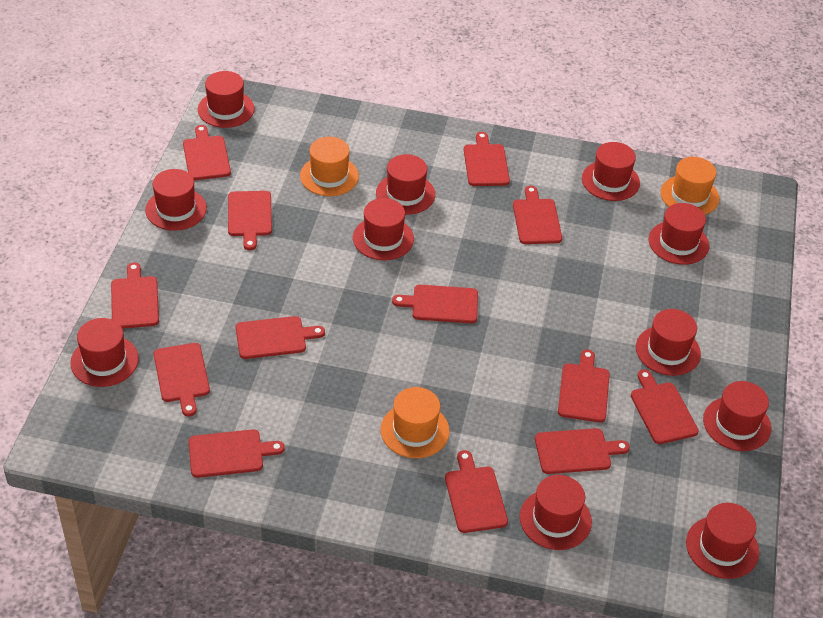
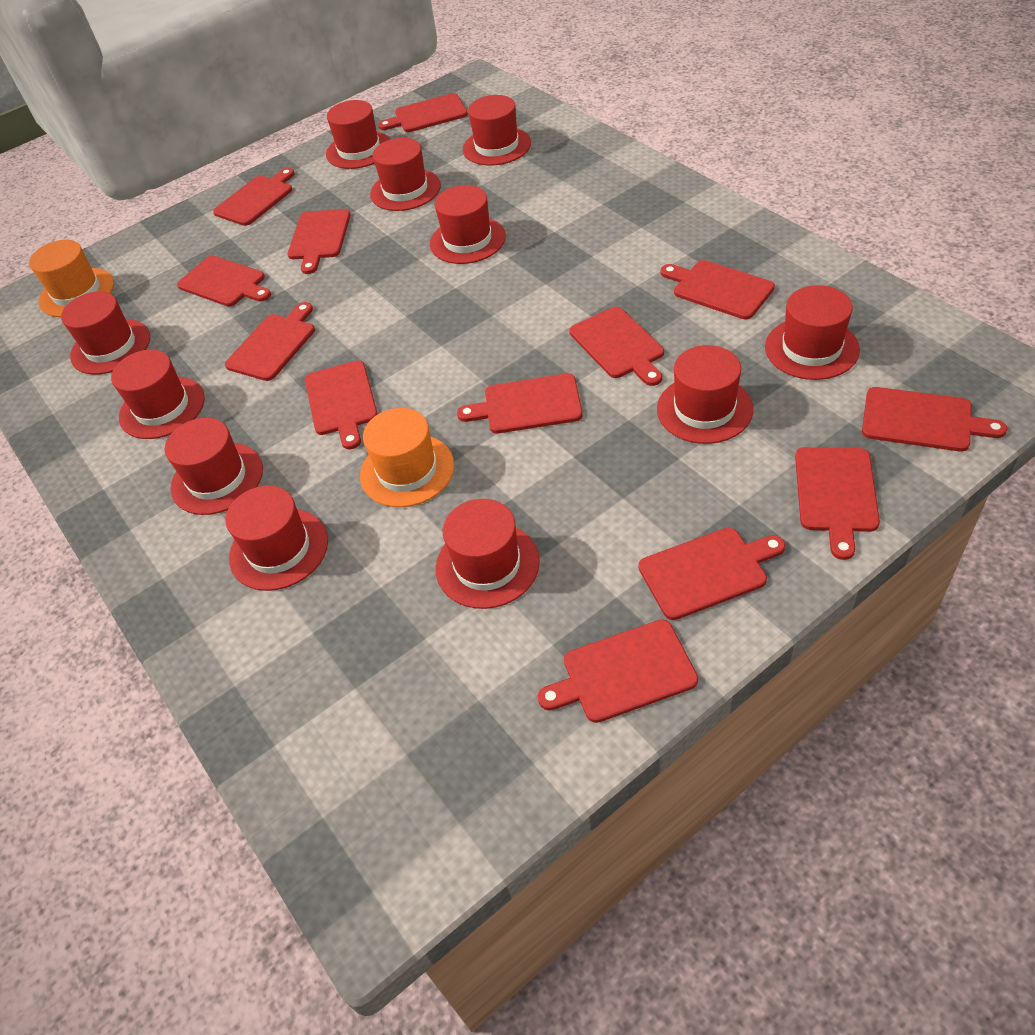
orange hat: [300,137,359,196] [381,387,450,458] [661,157,719,215] = 3 -> [29,240,114,317] [360,408,454,507] = 2

